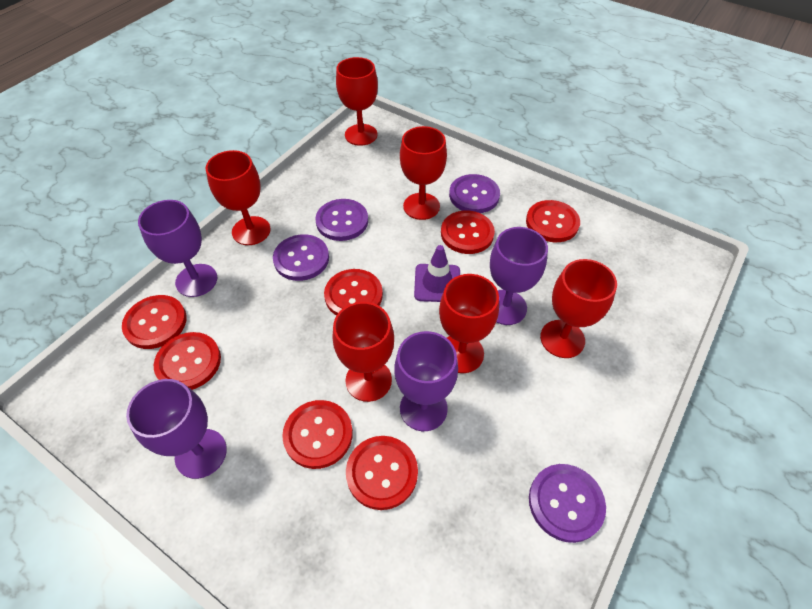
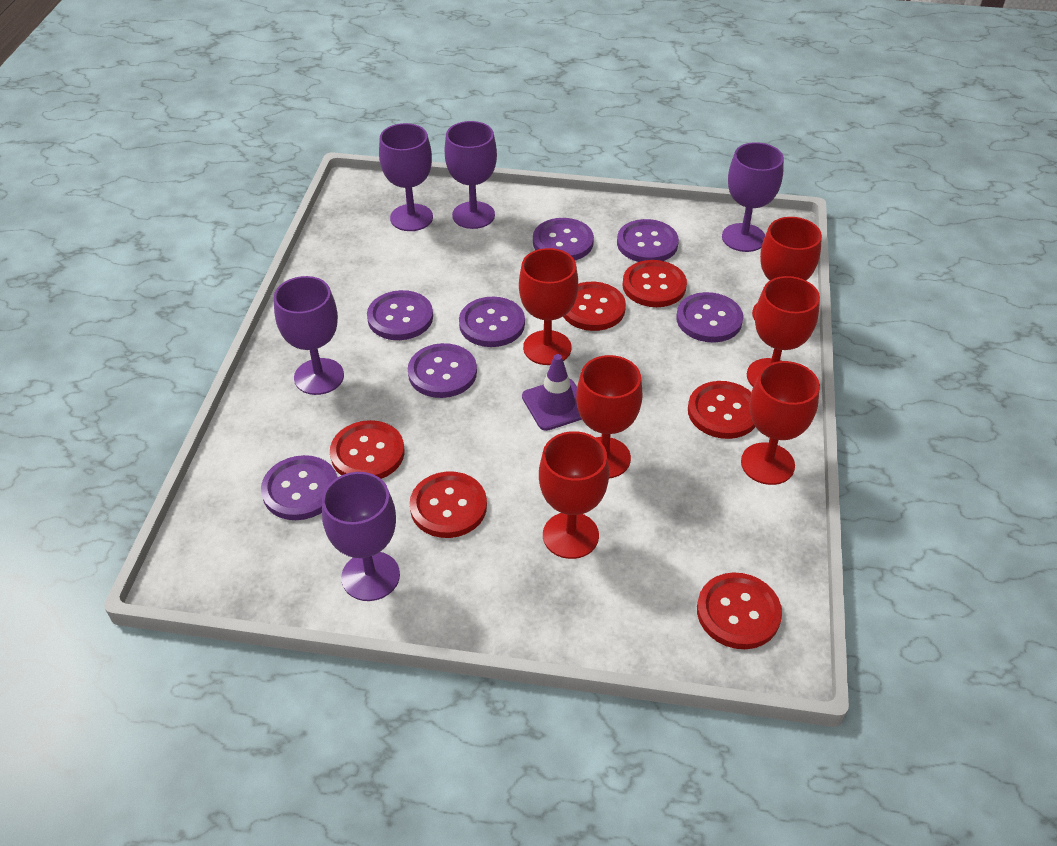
purple button: [273,234,329,281] [315,199,368,241] [449,174,500,213] [529,464,606,543] = 4 -> [261,455,337,520] [367,290,433,340] [408,343,477,398] [459,297,525,347] [533,218,594,260] [617,219,679,262] [676,292,743,342] = 7
purple goblet: [126,379,227,479] [138,200,217,297] [394,331,458,431] [490,227,548,325] = 4 -> [274,276,344,395] [322,472,400,601] [379,123,433,231] [445,121,497,229] [722,142,784,252] = 5
red button: [122,295,187,349] [154,332,221,390] [282,400,353,469] [324,269,383,316] [346,436,418,510] [441,211,495,254] [526,200,580,242] = 7 -> [330,420,405,479] [409,471,487,538] [563,282,626,331] [622,260,687,307] [688,381,755,439] [697,572,782,649] = 6

